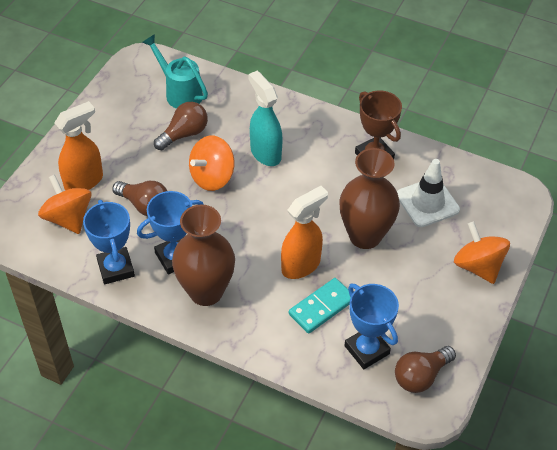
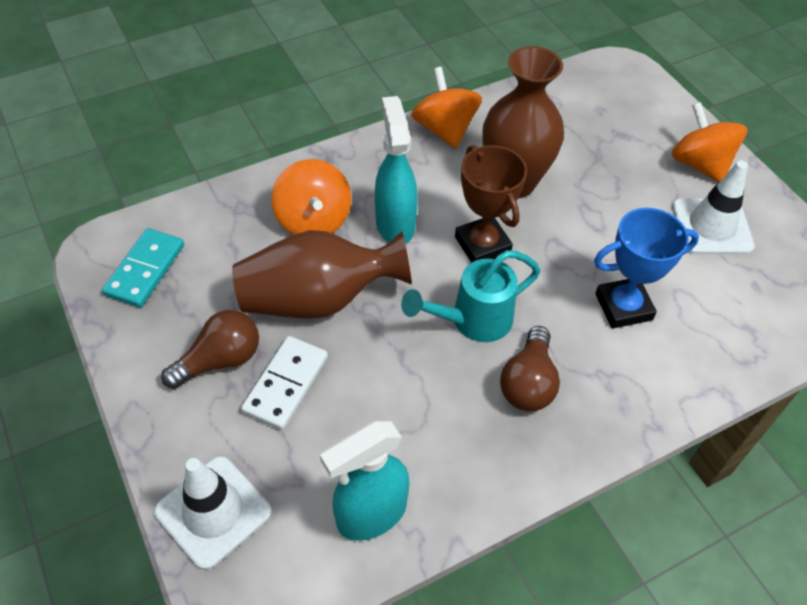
blue trophy: [83,200,135,284] [137,191,204,274] [344,284,399,369] = 3 -> [594,208,699,329] = 1
brown light bulb: [112,181,167,216] [154,102,208,150] [395,346,456,393] = 3 -> [161,310,259,389] [500,326,560,411] = 2
orange spray bottle: [54,101,103,190] [281,186,328,279] = 2 -> none = 0
turquoise spray bottle: [249,71,283,166] = 1 -> [320,421,409,541] [375,96,418,244] = 2
white domino: none = 0 -> [241,336,328,430] = 1
white traffic cone: [397,159,460,227] = 1 -> [154,456,272,570] [672,161,755,255] = 2

